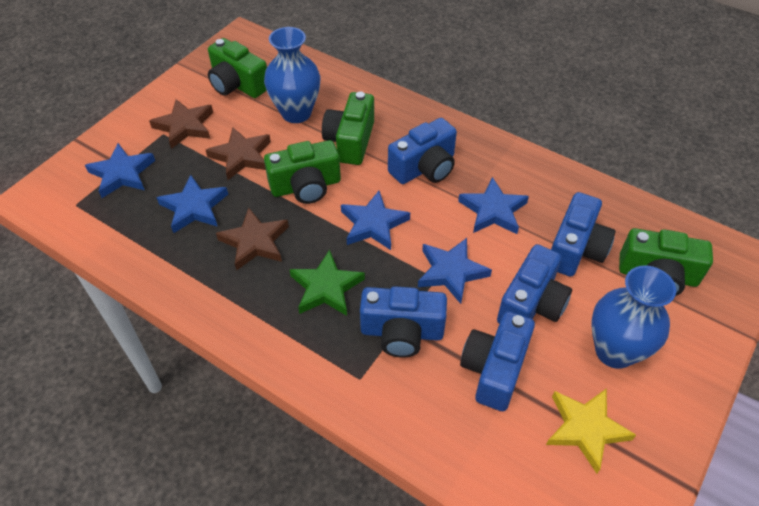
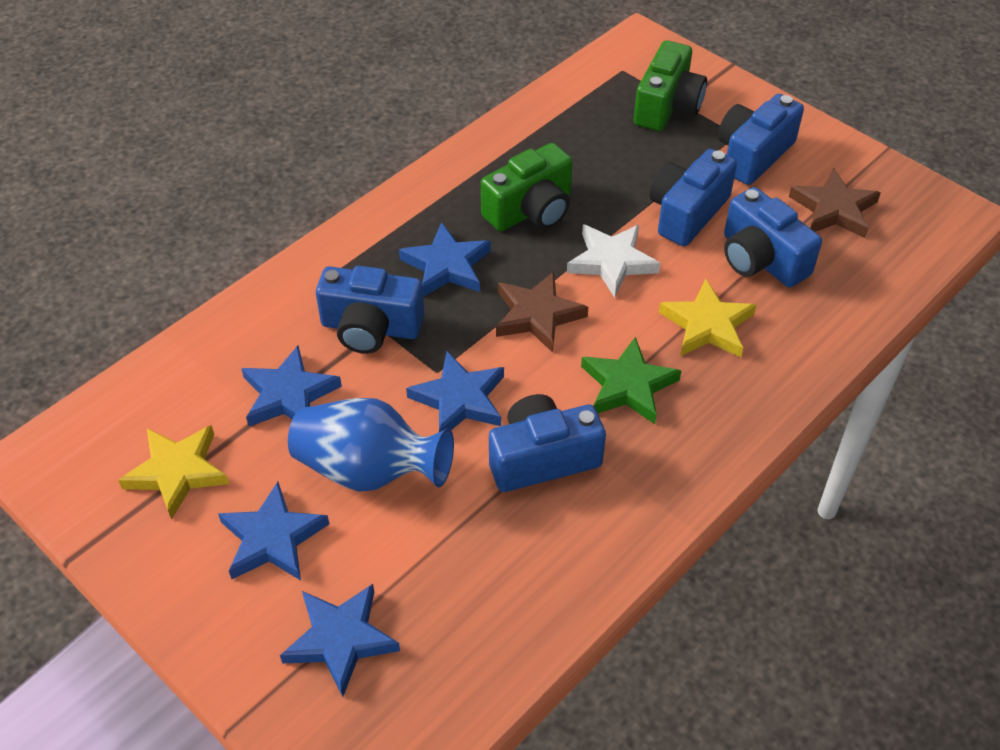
blue vase: [264,27,320,123] [591,265,676,369] = 2 -> [288,398,454,492] = 1
brown star: [149,99,213,149] [206,127,271,180] [216,208,289,270] = 3 -> [496,271,588,353] [789,168,881,238] = 2
green camera: [208,38,267,98] [264,140,341,204] [322,92,374,165] [619,228,713,296] = 4 -> [481,143,573,231] [634,40,707,131] = 2
white star: none = 0 -> [567,224,661,298] = 1
yellow star: [546,388,636,473] = 1 -> [118,425,229,520] [659,279,756,358] = 2

